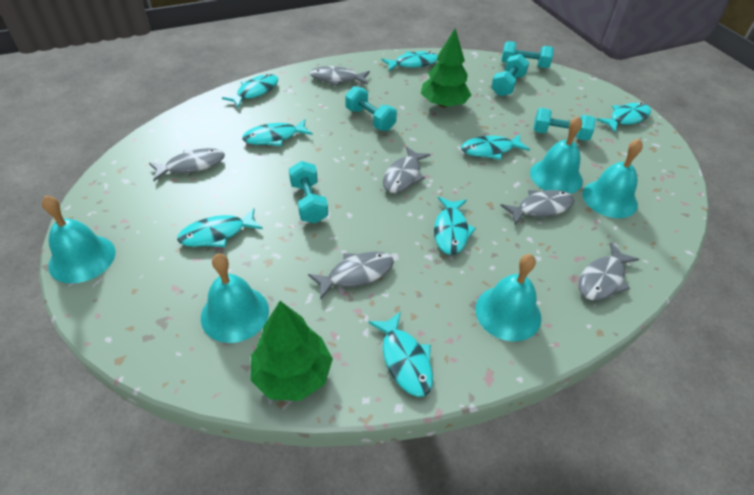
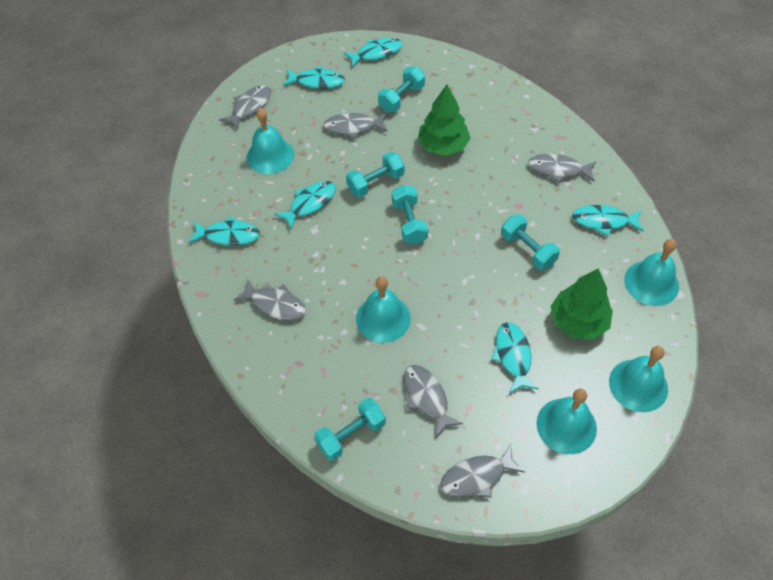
turquoise fish: [177,208,263,247] [222,74,278,108] [242,119,313,146] [368,311,433,397] [382,51,438,71] [434,197,476,255] [461,134,530,160] [596,103,651,132] = 8 -> [189,216,260,246] [274,181,336,230] [283,66,345,89] [343,38,403,68] [491,322,539,393] [572,205,644,236] = 6

